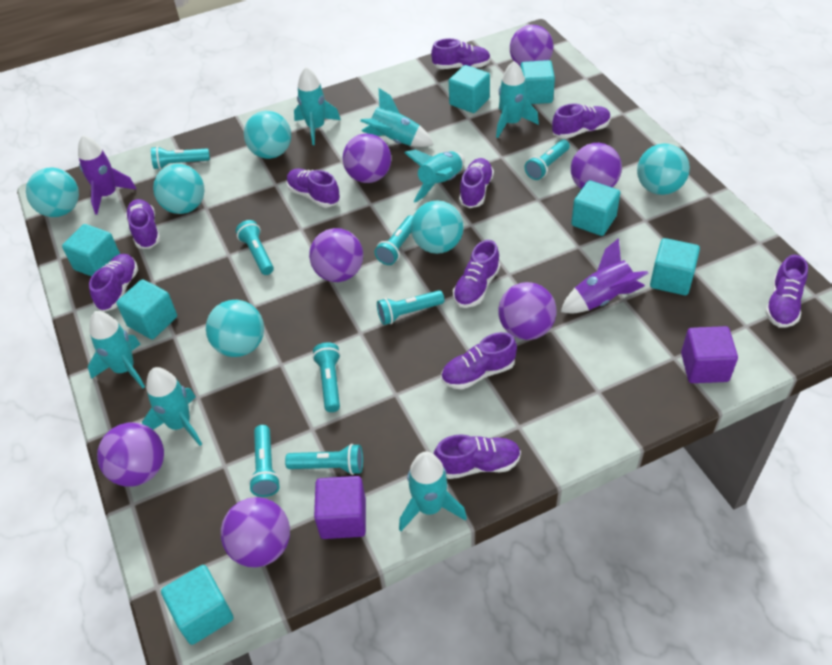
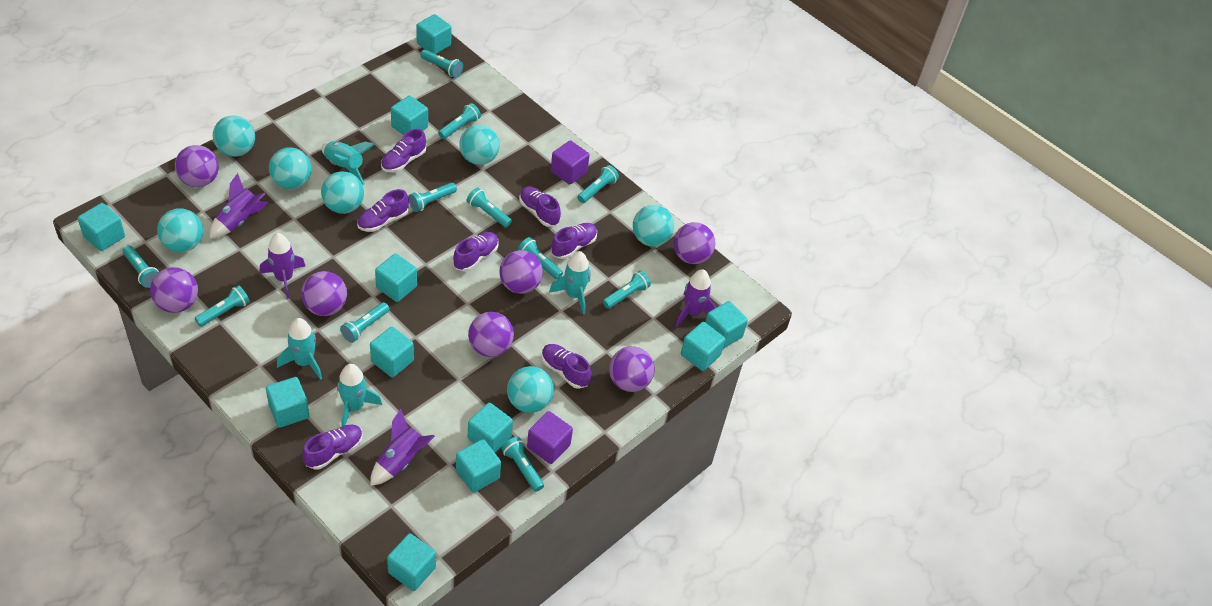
purple rocket: [78,135,137,215] [561,238,649,313] = 2 -> [209,173,268,239] [260,233,305,299] [370,409,435,486] [676,269,716,327] = 4
purple shoe: [89,254,138,312] [125,199,161,249] [286,169,340,207] [431,38,491,69] [434,434,521,479] [441,332,517,389] [453,240,500,308] [459,158,494,208] [552,103,611,139] [765,255,808,328] = 10 -> [302,424,363,470] [357,189,409,232] [381,129,426,173] [453,232,499,271] [519,186,561,227] [541,344,591,389] [551,223,597,259] = 7
turquoise ball: [26,168,79,217] [153,164,205,214] [206,300,264,357] [244,111,291,159] [411,201,464,254] [637,144,690,195] = 6 -> [157,209,203,252] [213,115,255,157] [269,148,312,189] [321,171,364,214] [459,124,500,165] [507,366,554,413] [633,205,674,247] = 7
turquoise cube: [62,224,120,276] [116,279,177,339] [161,565,233,645] [449,65,490,113] [521,60,555,104] [571,180,620,236] [650,238,700,295] = 7 -> [78,203,125,251] [266,377,309,428] [370,327,414,378] [375,253,417,302] [387,533,436,591] [391,96,428,135] [416,14,451,54] [456,439,501,493] [468,403,513,452] [681,322,725,371] [705,301,748,349] = 11
turquoise flashlight: [151,146,210,170] [236,220,274,275] [249,425,280,497] [285,444,363,475] [312,342,341,412] [374,215,413,265] [377,290,444,325] [525,140,570,180] = 8 -> [123,246,159,288] [195,285,250,327] [340,302,390,343] [408,183,457,212] [420,49,463,78] [438,103,481,139] [467,187,512,227] [501,437,544,492] [518,237,563,280] [578,165,619,203] [603,270,651,309] = 11
turquoise rocket: [88,311,145,388] [142,367,202,446] [294,67,341,145] [360,88,434,147] [399,452,467,531] [405,150,465,203] [496,61,539,138] = 7 -> [277,318,322,380] [321,141,375,185] [337,364,382,426] [549,251,591,315] = 4

